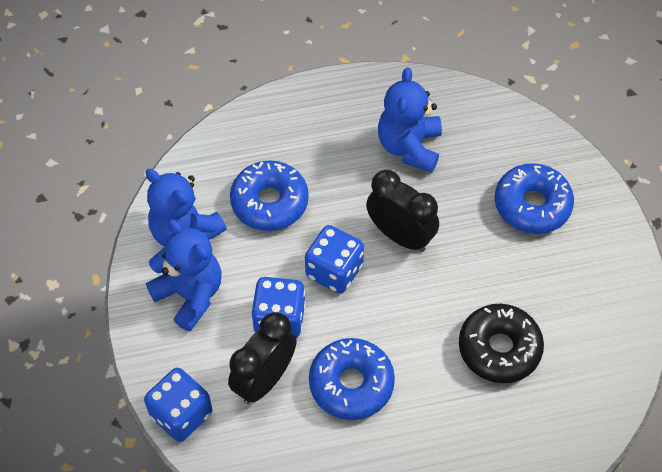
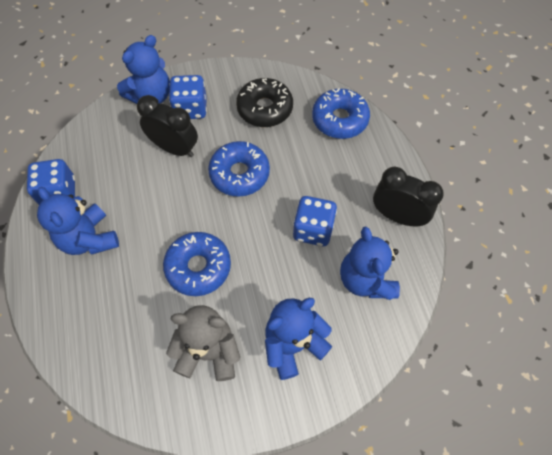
blue teddy bear: [145,169,227,246] [146,219,221,331] [378,67,442,173] = 3 -> [37,187,119,255] [117,35,170,104] [265,298,333,380] [340,226,400,300] = 4
grey teddy bear: none = 0 -> [166,305,240,381] = 1

